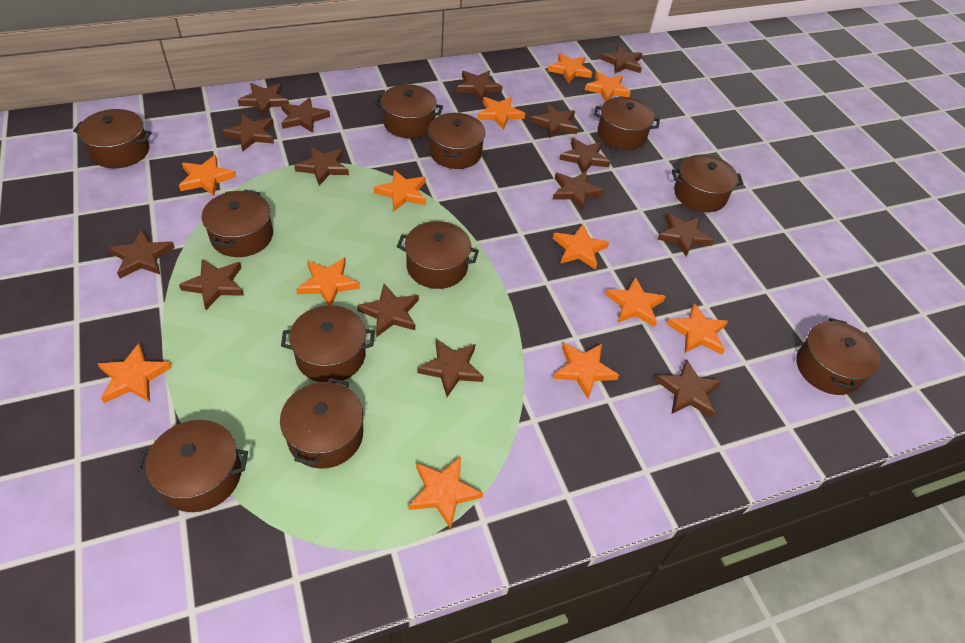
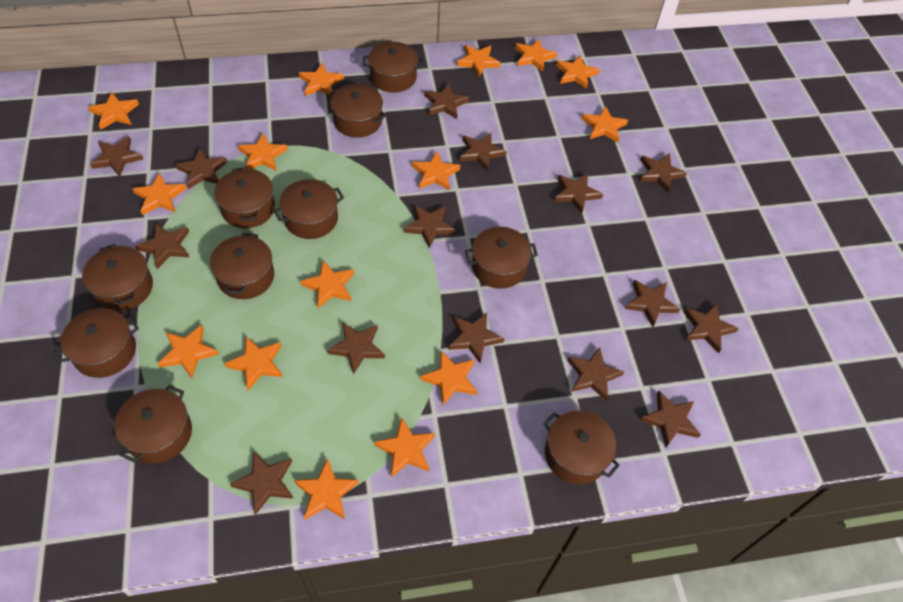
brown pot: [73,109,151,168] [136,420,248,512] [202,190,273,257] [280,378,363,469] [281,305,374,383] [375,84,443,138] [397,221,479,289] [428,112,485,169] [594,97,660,150] [672,154,743,212] [796,318,880,395] = 11 -> [54,308,139,378] [82,244,153,311] [114,385,192,463] [210,233,274,299] [214,167,275,228] [273,179,344,239] [328,84,386,138] [363,42,423,93] [465,227,538,289] [543,410,620,484] = 10
orange star: [97,343,172,403] [179,155,236,196] [297,258,360,305] [374,170,426,211] [409,456,483,529] [477,97,525,130] [548,53,592,83] [553,224,609,269] [553,343,619,399] [585,71,631,102] [605,277,666,327] [667,303,728,354] = 12 -> [88,92,139,129] [132,173,186,215] [158,325,219,378] [224,337,283,390] [238,133,288,171] [294,458,359,520] [299,63,344,96] [300,260,354,308] [374,417,435,477] [412,151,460,191] [420,351,477,405] [457,45,501,77] [515,39,557,72] [556,55,600,89] [582,106,628,143] = 15

